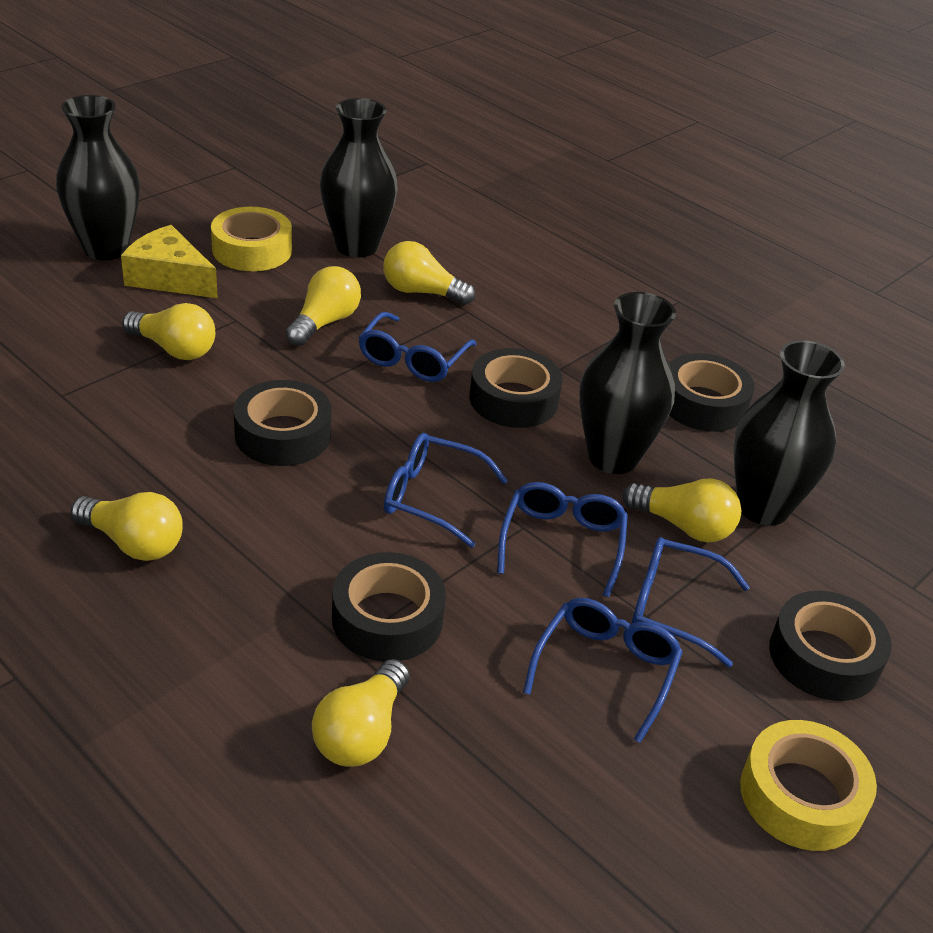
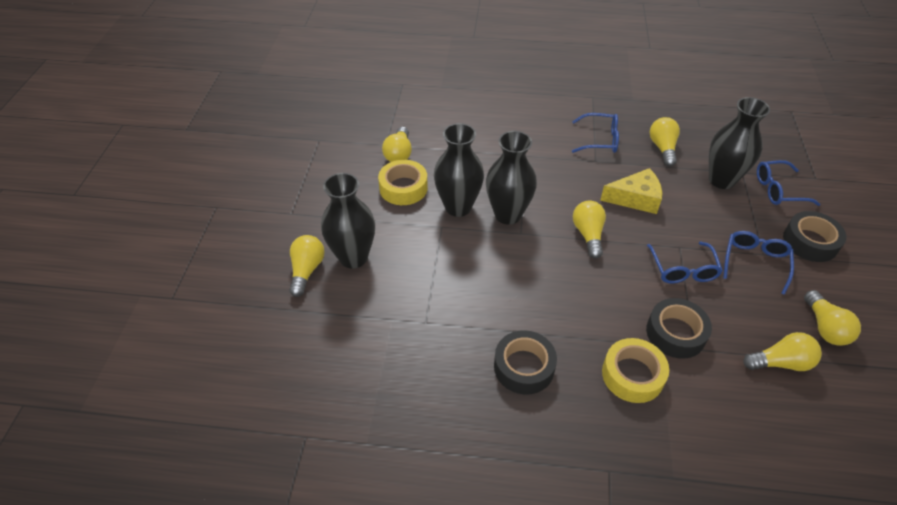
black tape: [234,380,331,466] [332,552,446,662] [469,348,563,428] [669,353,755,432] [769,591,892,701] = 5 -> [494,330,557,395] [646,298,712,359] [783,211,846,262] = 3
blue glasses: [358,312,477,382] [384,433,508,548] [497,482,628,597] [523,598,683,743] [631,537,750,667] = 5 -> [572,113,619,153] [647,242,723,283] [723,231,794,295] [757,160,820,206] = 4

